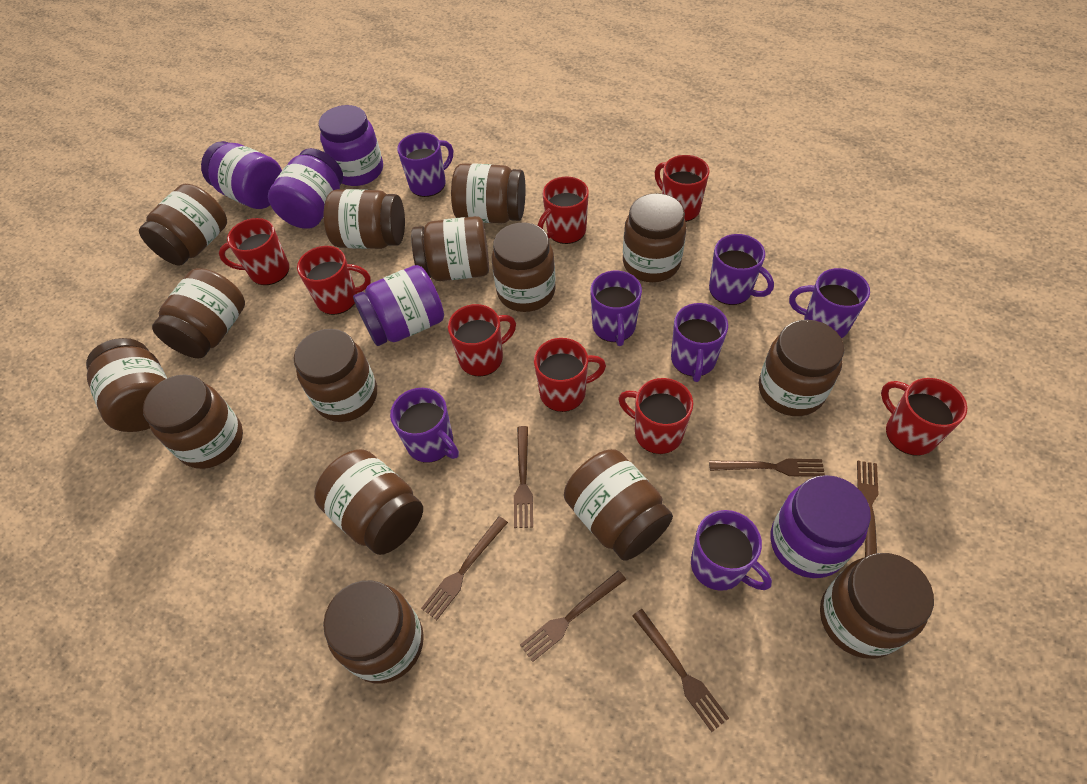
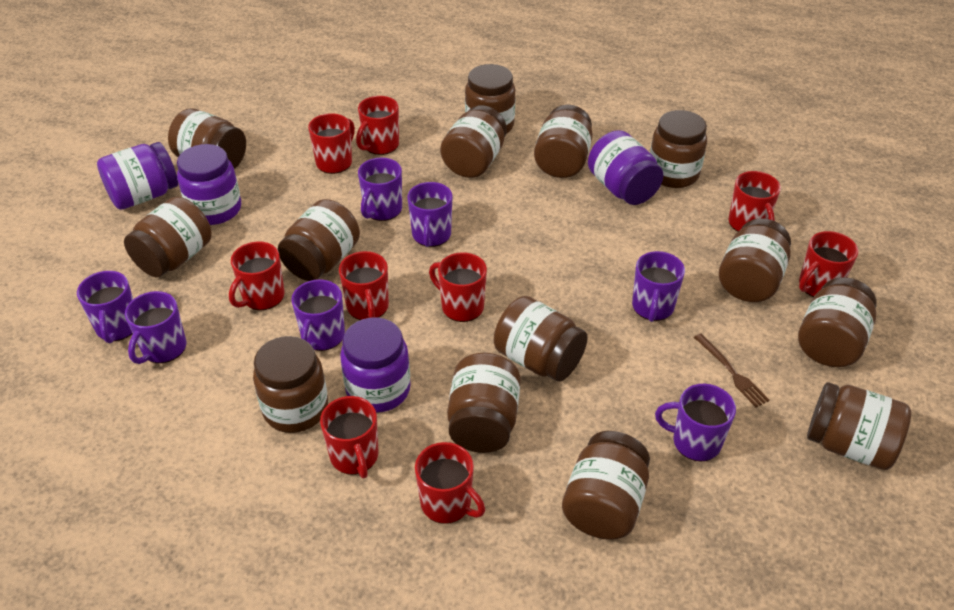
brown fork: [421,516,508,620] [514,426,533,528] [520,570,626,662] [632,609,729,732] [709,459,825,477] [857,461,879,557] = 6 -> [694,334,770,408] = 1
brown jar: [86,338,167,432] [139,184,227,266] [143,374,243,469] [152,268,245,359] [294,329,377,422] [314,449,423,555] [323,580,424,683] [324,189,405,249] [411,216,489,281] [451,163,526,223] [492,222,556,312] [564,449,673,561] [623,193,686,282] [759,320,844,416] [820,553,934,659] = 15 -> [124,197,212,277] [168,108,246,169] [253,336,328,433] [278,199,360,281] [440,105,507,178] [447,353,521,453] [465,64,515,134] [494,296,588,382] [534,105,592,178] [562,431,650,540] [650,110,707,188] [719,218,791,302] [798,277,877,367] [807,382,911,470] = 14
purple jar: [201,141,282,209] [268,148,343,229] [319,105,383,186] [353,265,444,346] [770,475,871,578] = 5 -> [97,142,178,210] [177,144,241,225] [340,318,411,413] [588,130,663,205] = 4
red mug: [219,218,289,285] [297,246,371,315] [448,304,516,377] [534,338,606,412] [538,177,589,244] [618,378,693,454] [655,155,710,222] [881,378,967,455] = 8 -> [229,241,285,310] [308,113,355,174] [320,396,378,478] [339,251,389,320] [356,96,399,155] [415,442,485,524] [429,252,487,322] [728,171,781,232] [799,231,858,297] = 9

